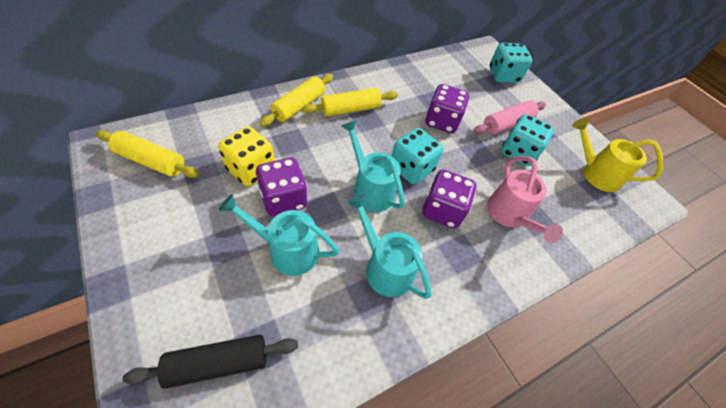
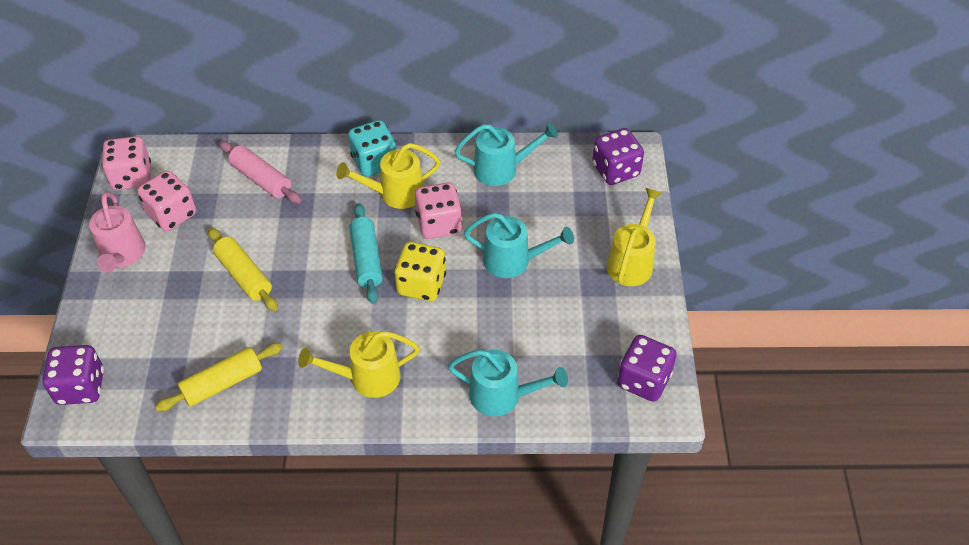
black rolling pin: [122,335,298,389] = 1 -> none = 0
pink dice: none = 0 -> [102,136,151,190] [137,171,196,231] [415,183,462,239] = 3
turquoise dice: [392,128,443,184] [490,43,532,83] [501,114,554,166] = 3 -> [348,120,396,177] = 1
turquoise rolling pin: none = 0 -> [350,203,383,304] = 1
yellow rolling pin: [96,130,200,178] [260,74,333,127] [302,88,398,116] = 3 -> [155,343,283,412] [208,228,278,311] = 2
yellow watering can: [572,118,663,192] = 1 -> [298,331,420,398] [336,143,441,209] [607,188,662,286] = 3

